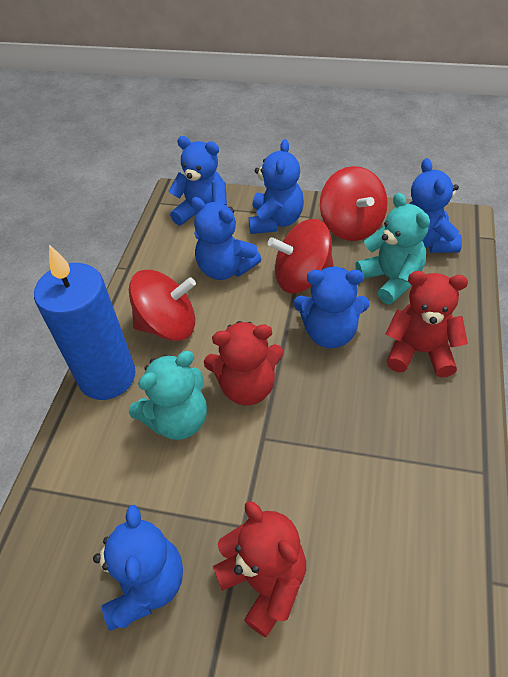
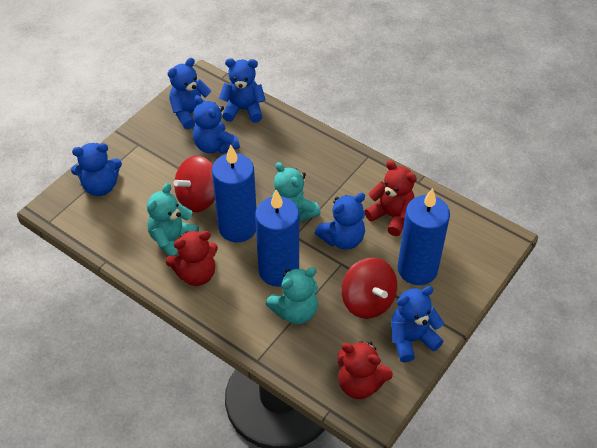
blue candle: [34,245,135,400] = 1 -> [212,145,256,242] [255,189,299,287] [398,188,450,285] = 3
red spinning top: [129,270,196,341] [268,219,334,293] [320,166,388,241] = 3 -> [174,156,215,212] [341,258,397,319] = 2
turquoise teddy bear: [129,351,207,440] [356,193,430,304] = 2 -> [147,183,199,256] [265,267,318,324] [272,162,320,222] = 3

